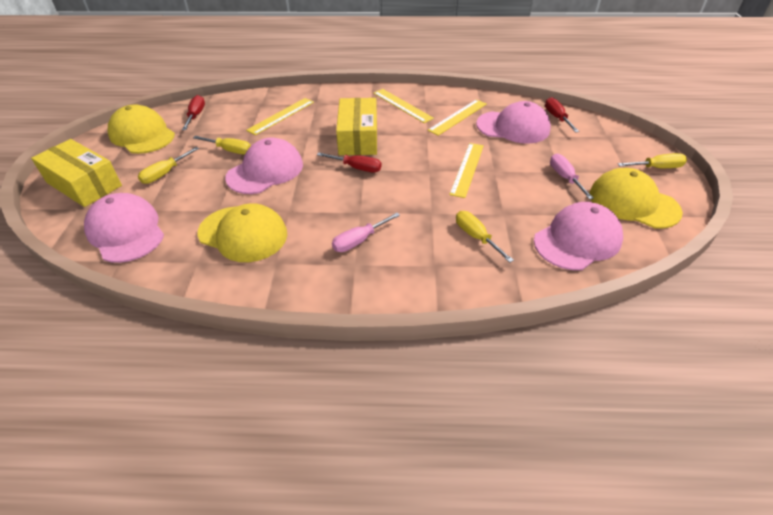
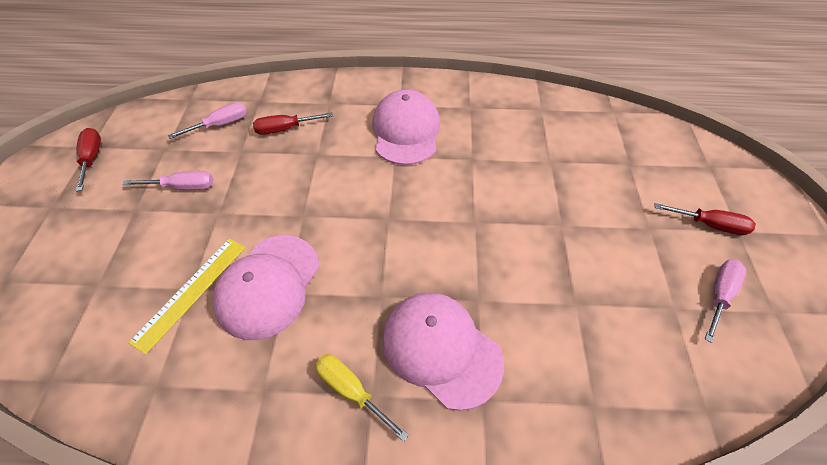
pink cap: [84,193,164,263] [225,138,303,194] [476,101,551,144] [534,202,623,270] = 4 -> [213,235,320,340] [372,90,440,165] [382,292,504,411] = 3
pink screwdriver: [332,213,400,252] [550,154,594,199] = 2 -> [123,171,213,190] [168,102,247,139] [705,259,746,343] = 3
yellow box: [31,139,122,207] [336,98,377,155] = 2 -> none = 0
yellow cap: [108,104,175,154] [197,203,287,262] [589,168,683,229] = 3 -> none = 0
yellow ruler: [246,98,314,135] [373,89,434,123] [428,100,487,136] [449,143,484,198] = 4 -> [128,238,245,355] = 1
yellow screwdriver: [138,147,199,184] [193,136,251,154] [456,211,514,263] [618,153,687,168] = 4 -> [316,354,409,442] = 1

